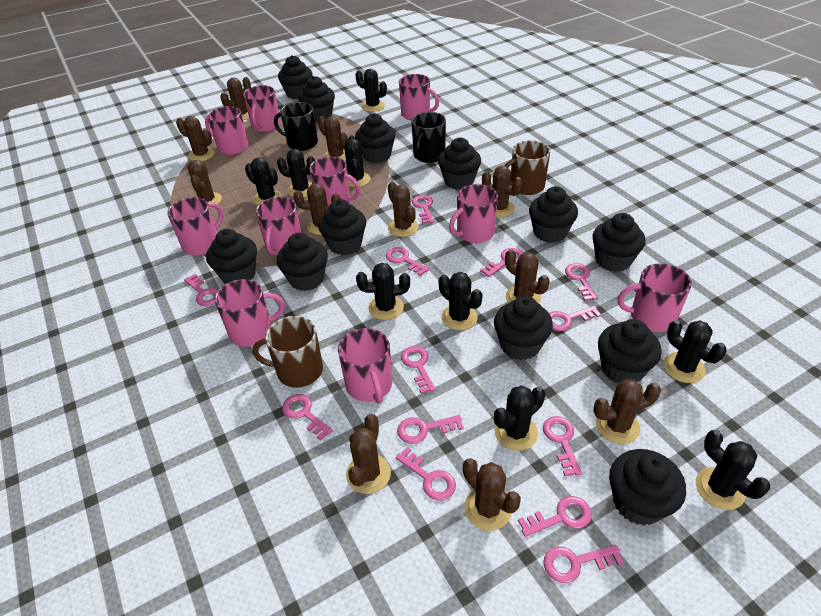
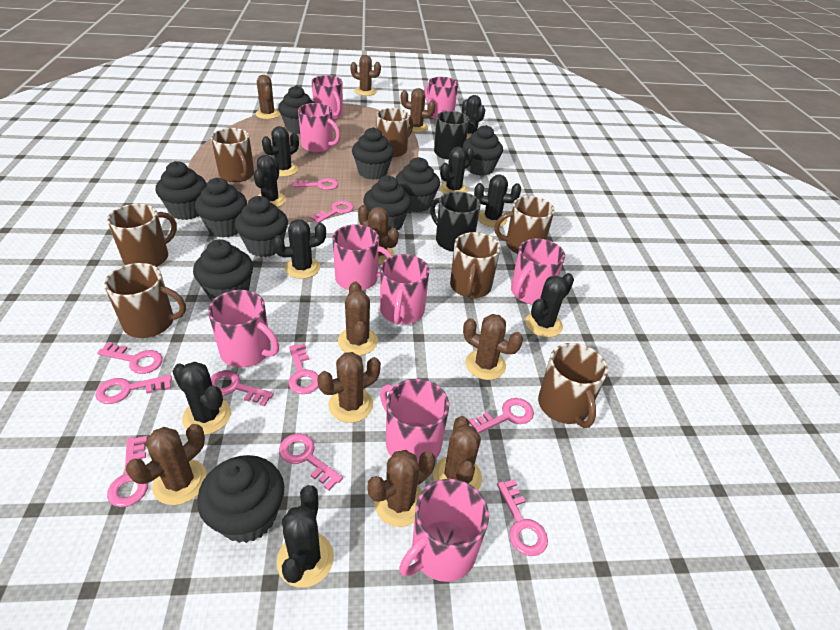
black cupcake: [206,229,257,284] [277,233,328,291] [278,55,313,99] [298,76,335,122] [318,199,366,255] [355,113,396,163] [438,138,481,190] [494,296,553,360] [529,186,578,243] [592,213,646,272] [598,319,662,383] [609,449,686,526] = 12 -> [156,161,207,220] [193,239,253,301] [195,178,247,238] [197,455,284,543] [235,196,288,257] [278,85,314,134] [352,127,394,180] [363,176,411,231] [395,157,440,212] [463,125,503,176] = 10
brown cactus: [176,116,215,161] [188,160,222,208] [220,77,251,120] [293,183,341,235] [318,116,348,161] [346,414,391,494] [388,181,419,237] [463,458,521,531] [482,166,523,217] [505,249,550,303] [593,379,661,444] = 11 -> [126,424,207,505] [255,75,280,119] [317,352,381,423] [338,281,378,355] [350,55,381,96] [358,205,399,264] [368,450,435,527] [401,88,435,132] [433,416,482,490] [463,314,523,380] = 10
brown mug: [252,316,323,388] [504,140,550,195] = 2 -> [104,263,186,338] [107,204,177,267] [211,128,254,182] [376,108,413,157] [450,232,500,298] [494,196,555,254] [538,343,608,428] = 7
pink key: [184,274,218,306] [282,394,333,441] [386,247,429,276] [396,447,456,501] [397,415,464,444] [401,346,436,394] [412,195,434,224] [480,248,523,277] [518,496,592,537] [543,416,582,476] [543,545,624,583] [549,306,601,331] [565,263,598,301] = 13 -> [95,375,172,404] [97,342,163,374] [107,436,148,507] [210,370,274,407] [279,434,343,491] [288,344,318,394] [292,178,338,190] [310,201,354,223] [468,398,534,434] [497,479,548,556] = 10
pink mug: [168,197,223,256] [205,106,248,155] [215,279,285,347] [243,85,281,132] [256,197,301,255] [309,157,361,205] [338,328,392,404] [399,74,439,120] [449,184,498,243] [618,263,692,332] = 10 -> [208,290,279,367] [298,103,340,153] [312,75,343,120] [332,224,392,290] [380,254,429,325] [380,379,449,463] [399,479,489,582] [425,77,458,120] [511,239,565,304] = 9

